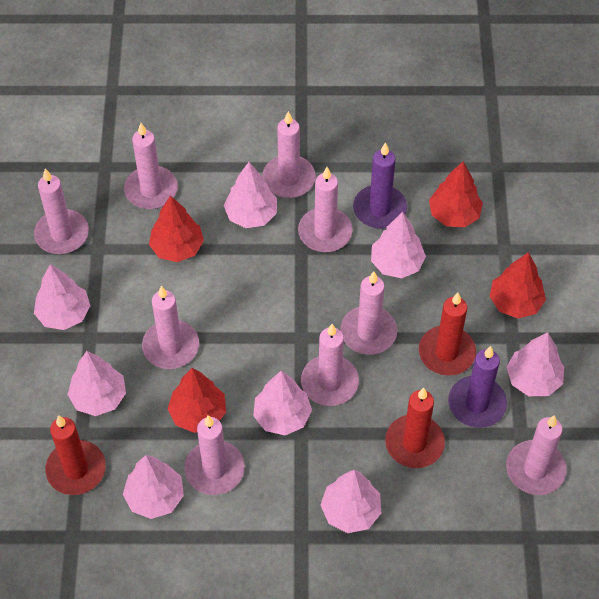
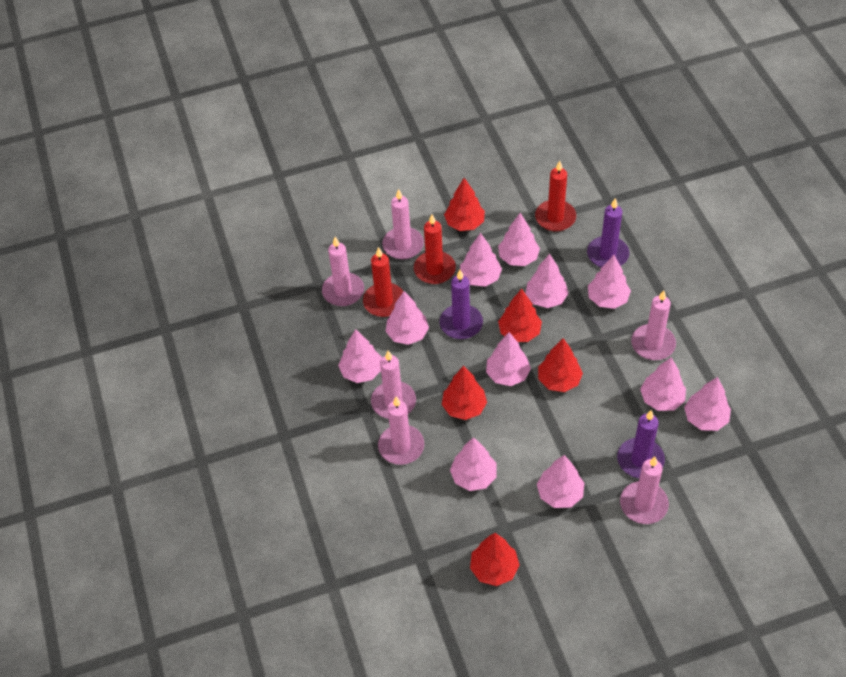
pink candle: [34,169,89,254] [124,123,178,209] [142,286,199,369] [184,415,245,495] [262,111,316,198] [298,167,353,252] [301,324,359,406] [340,271,397,355] [506,415,567,495] = 9 -> [322,237,364,306] [371,351,416,419] [378,397,424,465] [382,189,424,259] [620,456,669,524] [631,290,676,360] = 6
pink tree: [34,264,90,330] [67,351,126,416] [123,455,184,519] [224,162,277,228] [253,370,312,435] [321,470,381,533] [371,212,426,278] [506,332,564,396] = 8 -> [338,329,382,383] [385,291,429,345] [450,437,497,491] [460,233,502,287] [486,332,531,386] [498,213,540,266] [525,254,569,308] [537,455,584,508] [588,255,631,309] [640,357,686,411] [684,377,731,431] = 11
purple candle: [353,142,407,229] [448,346,507,428] = 2 -> [440,270,483,339] [587,198,629,268] [617,410,665,478] = 3
red tree: [149,195,204,262] [168,368,226,433] [429,162,483,227] [489,252,546,318] = 4 -> [442,366,487,420] [444,178,485,231] [470,533,520,586] [498,289,542,342] [538,338,583,392] = 5

